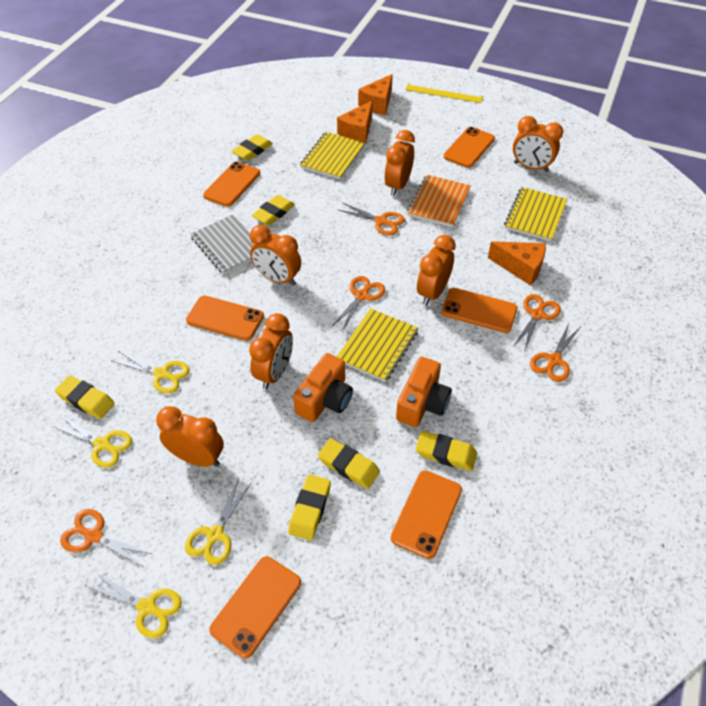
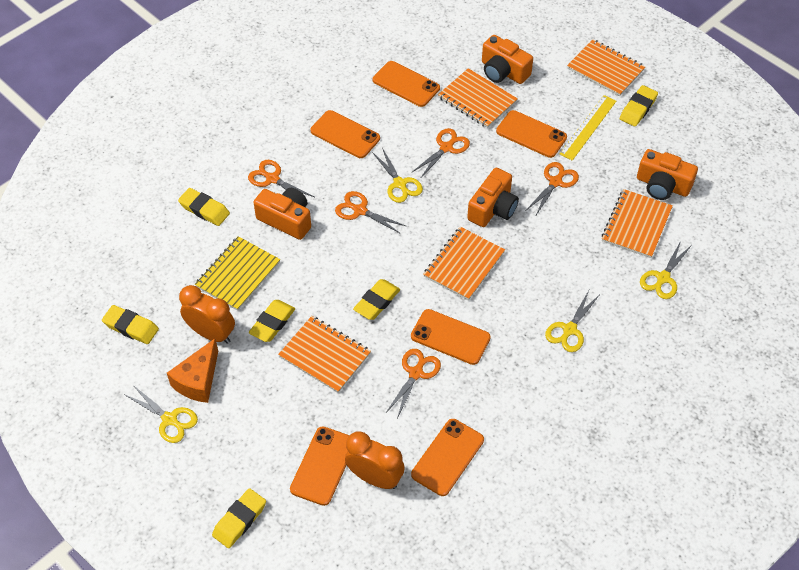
grey notebook: [190,215,254,275] = 1 -> none = 0
orange camera: [293,353,353,422] [396,357,452,427] = 2 -> [253,188,311,240] [467,168,519,227] [482,35,533,84] [637,149,698,200] = 4
orange cheese: [337,101,373,144] [358,74,393,115] [488,241,546,285] = 3 -> [167,339,218,403] = 1
orange clock: [156,406,224,467] [249,313,293,389] [250,225,301,286] [384,130,415,196] [417,235,456,306] [513,116,563,172] = 6 -> [179,285,235,344] [345,431,405,489] = 2
orange notebook: [407,175,471,227] = 1 -> [278,316,371,393] [423,227,505,300] [438,68,518,128] [567,39,645,96] [602,189,673,258] = 5
yellow notebook: [300,132,365,179] [337,308,419,382] [504,187,567,241] = 3 -> [195,236,280,311] = 1

